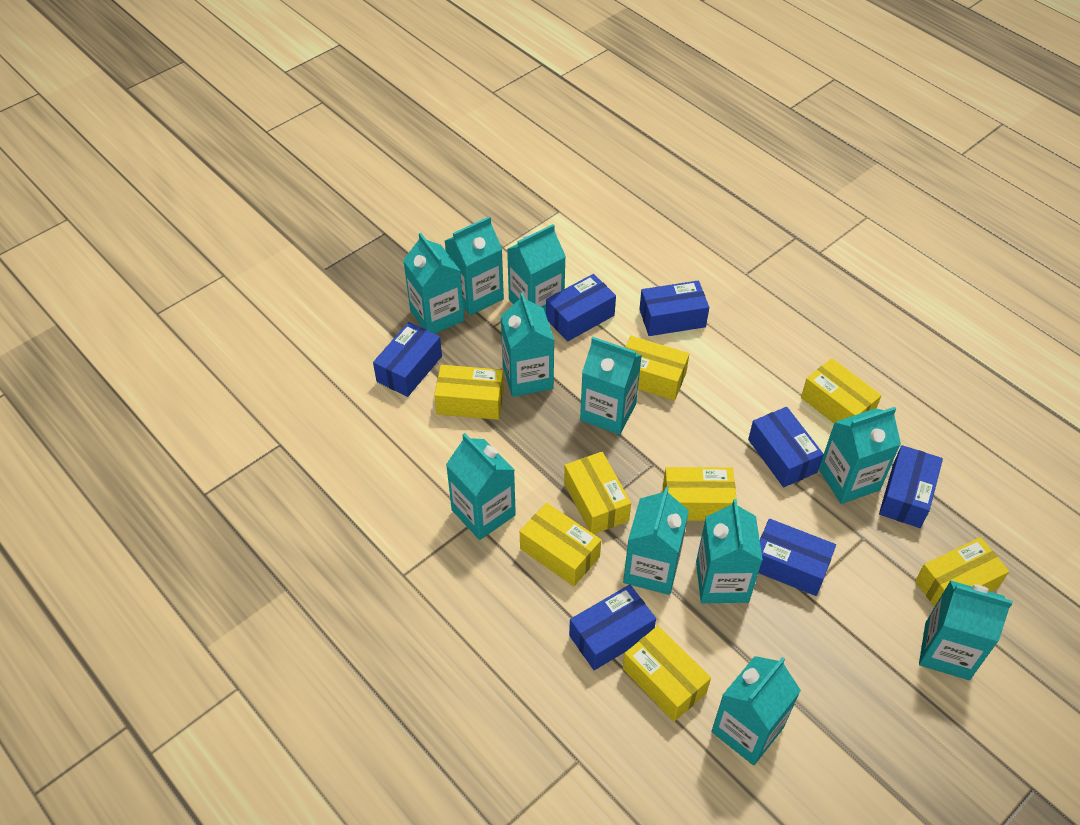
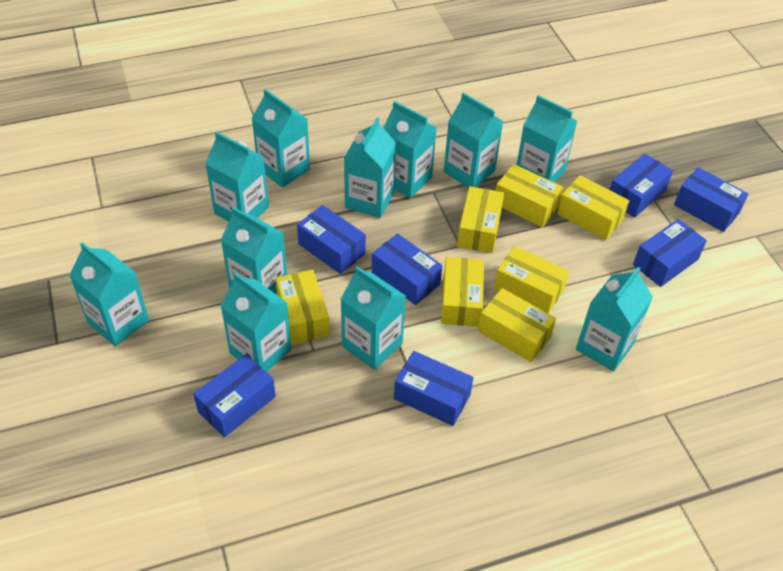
yellow box: [434,365,504,420] [520,503,601,586] [564,452,631,534] [623,626,711,722] [625,336,689,401] [663,467,736,521] [801,358,882,423] [915,537,1009,607] = 8 -> [275,270,330,345] [441,257,484,327] [457,186,504,253] [478,288,556,362] [494,246,569,314] [496,164,563,227] [557,175,629,240] = 7

